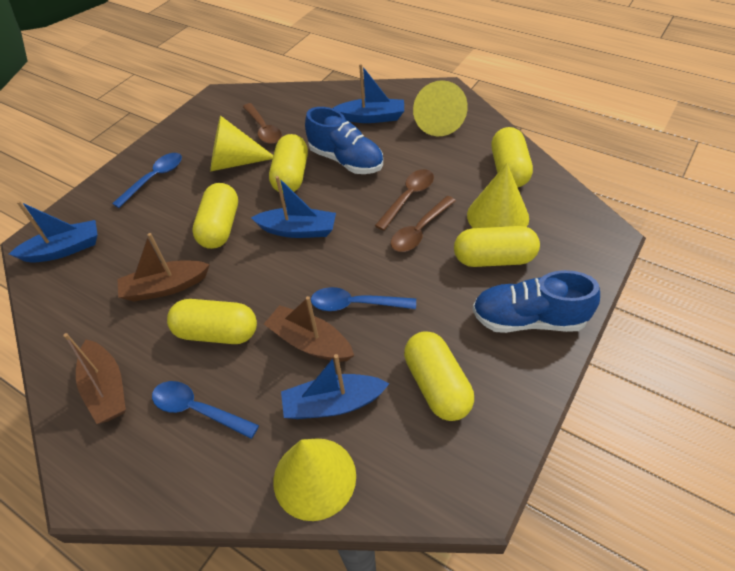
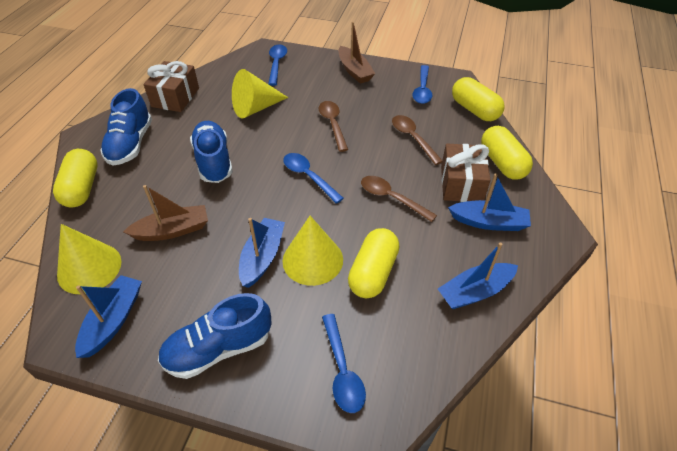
blue shoe: [305,107,383,174] [472,270,600,333] = 2 -> [100,88,152,165] [158,293,271,379] [190,121,233,183] = 3
blue spoon: [112,153,182,208] [152,381,259,439] [311,287,416,311] = 3 -> [268,45,287,86] [283,153,344,204] [322,314,366,413] [412,65,432,104] = 4
brown boat: [63,333,126,424] [118,233,210,301] [264,296,354,362] = 3 -> [123,185,208,241] [339,22,375,84] = 2
brown gift: none = 0 -> [143,61,199,112] [441,144,490,202] = 2
yellow capsule: [167,299,257,344] [192,183,238,249] [269,134,308,193] [404,331,474,421] [454,226,540,267] [491,127,533,187] = 6 -> [53,149,97,207] [348,228,399,298] [452,77,504,121] [481,126,533,180] = 4
yellow cone: [210,115,273,171] [273,438,356,521] [413,80,468,136] [467,163,529,228] = 4 -> [57,224,122,294] [232,69,288,118] [282,216,343,286] = 3

